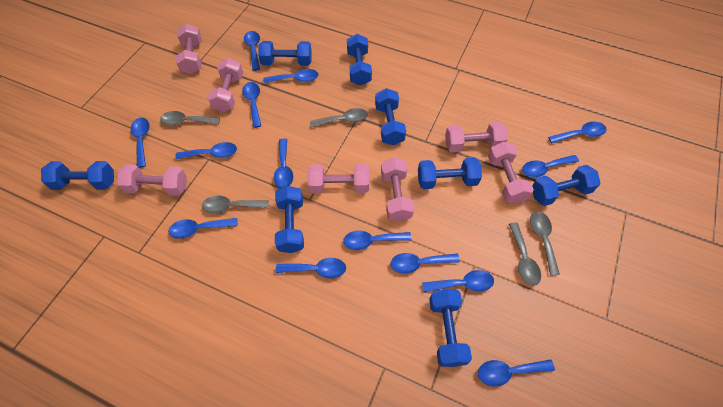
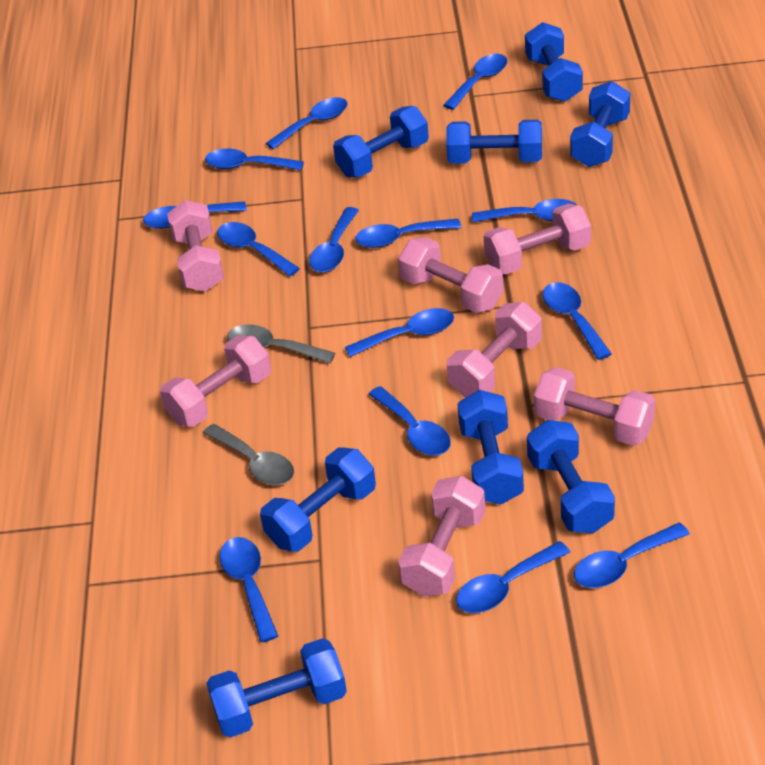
grey spoon: [160,111,220,125] [202,196,269,213] [310,108,368,127] [509,223,541,286] [530,211,560,276] = 5 -> [203,424,294,485] [227,324,335,364] = 2

